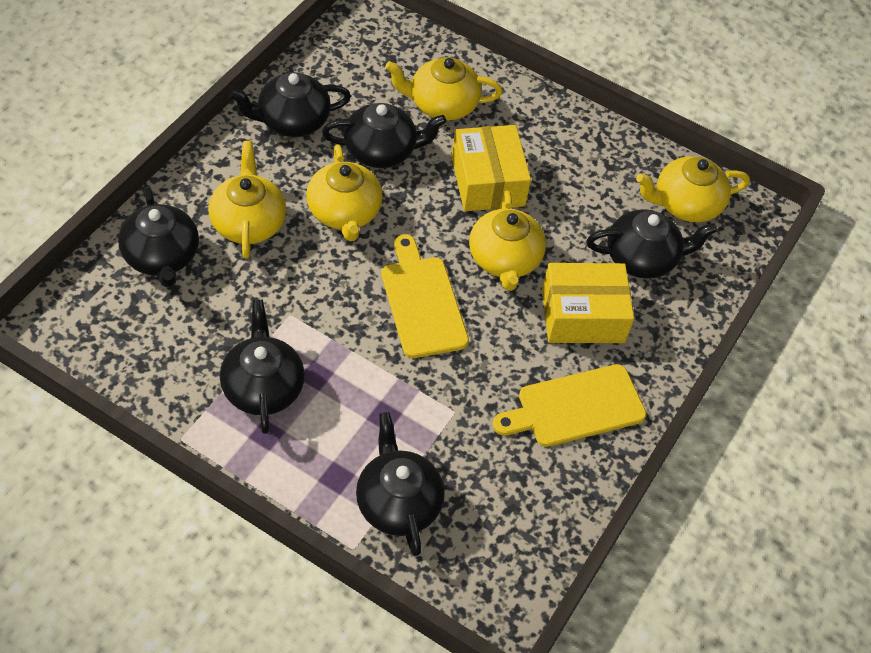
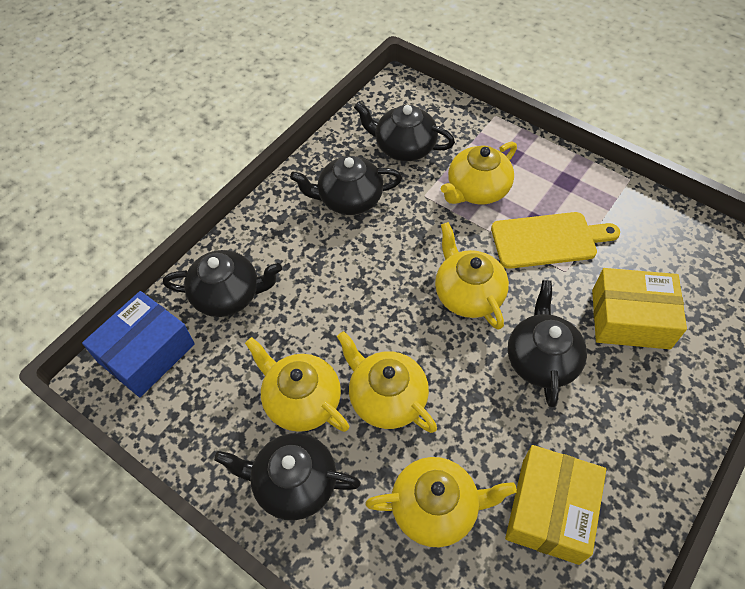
black teapot: [118,187,199,288] [220,300,305,434] [229,72,351,137] [322,103,446,168] [356,412,445,556] [586,209,717,279] = 6 -> [163,250,282,317] [214,433,361,520] [290,156,402,215] [354,102,455,161] [508,280,587,408] = 5
blue box: none = 0 -> [82,291,195,397] = 1
yellow cutting board: [381,234,469,358] [493,364,646,447] = 2 -> [491,212,620,269] = 1

